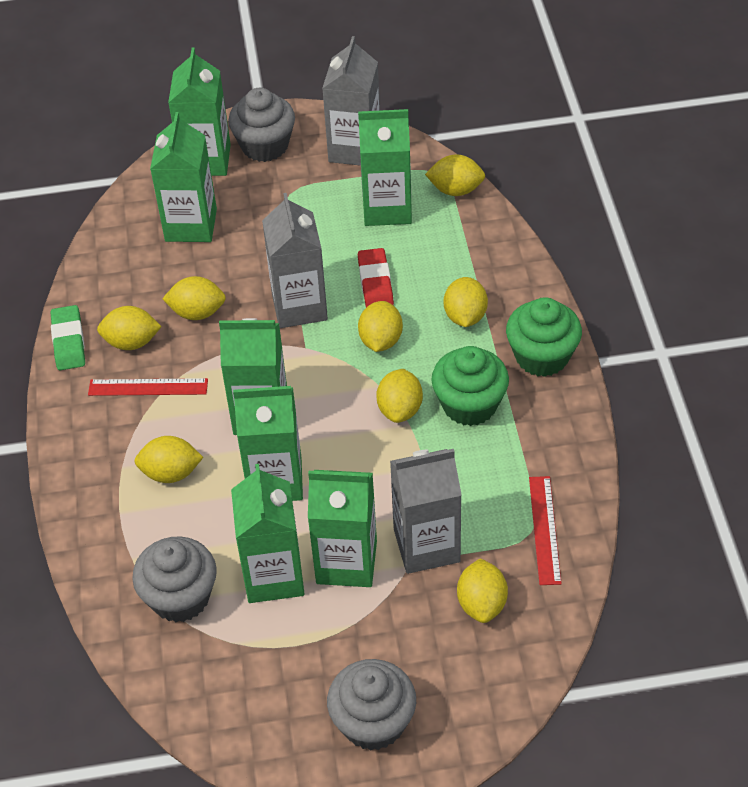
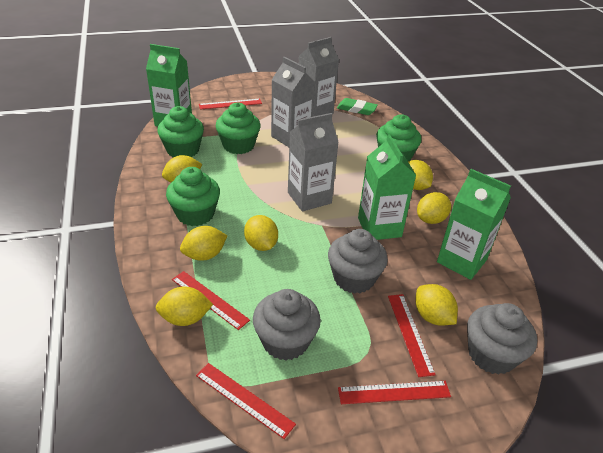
green carton: [150,112,217,242] [168,48,231,176] [219,318,287,435] [231,464,304,603] [233,386,303,501] [308,470,377,587] [358,109,412,226] = 7 -> [146,44,192,127] [358,134,416,240] [437,169,511,280] = 3
green cupcake: [431,346,509,426] [506,297,582,377] = 2 -> [157,106,204,157] [166,167,220,226] [216,102,261,154] [376,114,421,161] = 4
red eraser: [358,248,394,308] = 1 -> none = 0
red ruler: [88,378,208,396] [529,476,562,585] = 2 -> [172,271,250,330] [196,363,296,439] [199,99,262,110] [338,381,451,404] [388,294,436,377] = 5
yellow lemon: [97,306,162,350] [134,436,203,483] [162,276,226,320] [358,301,403,352] [376,369,423,423] [425,154,485,196] [444,277,488,327] [457,558,508,623] = 8 -> [156,286,213,326] [162,155,202,182] [180,226,227,261] [244,215,278,251] [408,160,433,190] [415,284,458,326] [417,192,451,224] = 7

